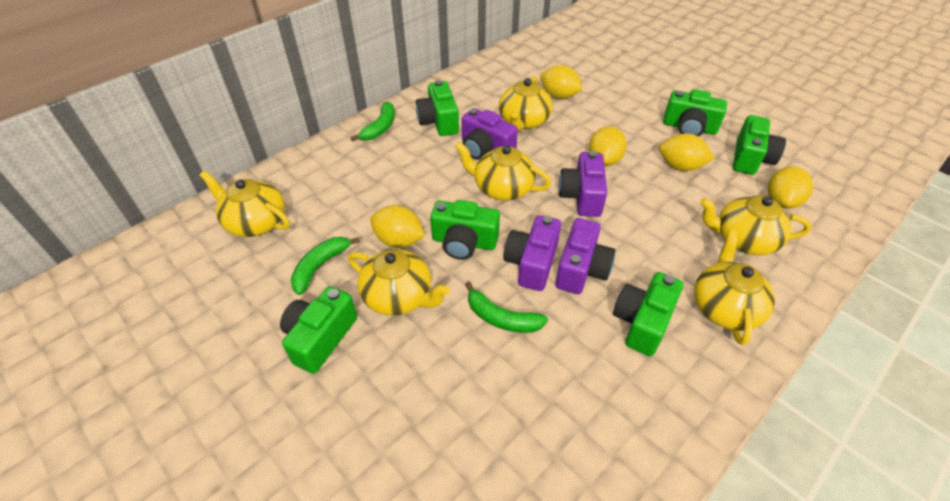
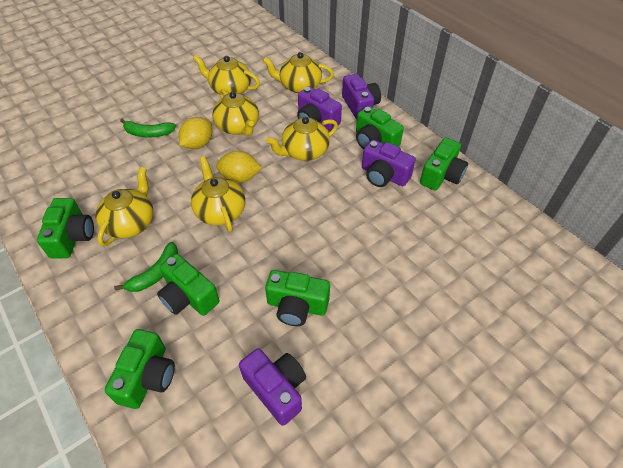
green banana: [291,237,360,295] [350,102,395,141] [465,281,548,333] = 3 -> [114,242,178,292] [120,119,176,137] = 2
yellow lemon: [370,205,425,248] [540,65,582,99] [589,126,627,166] [659,134,714,171] [768,166,813,209] = 5 -> [179,117,212,149] [216,151,262,183] = 2

